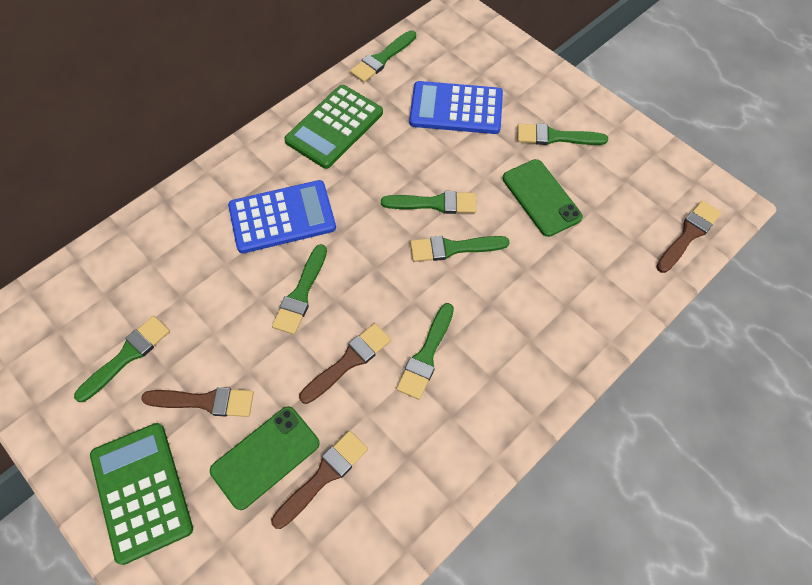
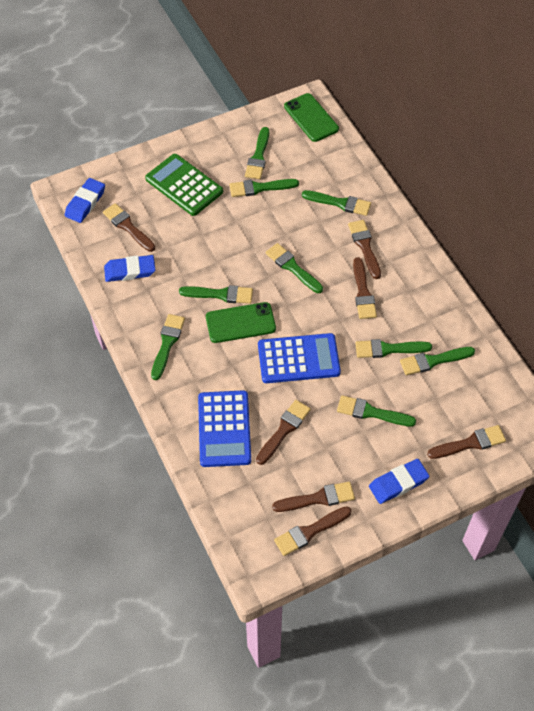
blue eraser: none = 0 -> [65,178,105,223] [104,255,155,282] [369,459,429,504] = 3
brown brush: [141,387,254,417] [271,431,368,529] [299,323,391,404] [656,200,721,273] = 4 -> [103,203,155,252] [256,400,311,465] [272,482,355,512] [274,506,352,556] [348,220,381,279] [353,257,377,319] [427,425,506,459] = 7
green brush: [74,316,170,402] [272,244,327,335] [350,30,416,82] [381,191,476,214] [396,303,454,400] [410,236,510,262] [517,123,608,145] = 7 -> [151,314,185,380] [179,285,253,304] [229,179,299,197] [245,127,269,179] [266,243,323,293] [302,190,371,216] [337,395,416,426] [355,339,432,358] [400,347,475,375] = 9
green calculator: [90,423,193,565] [284,85,383,169] = 2 -> [145,154,223,216] = 1

